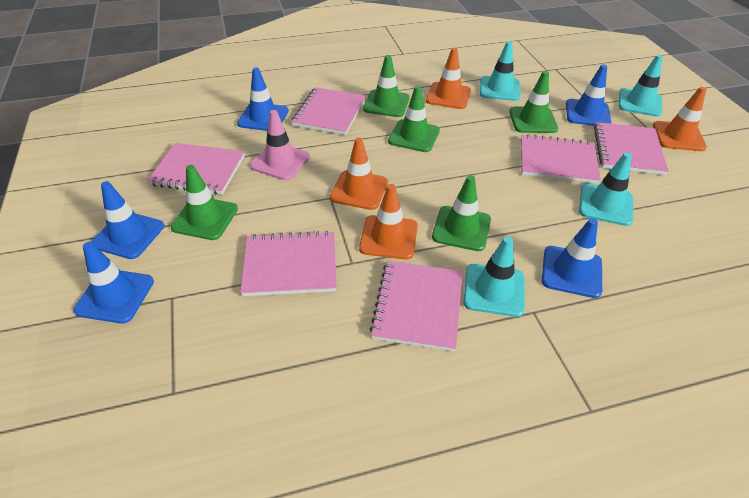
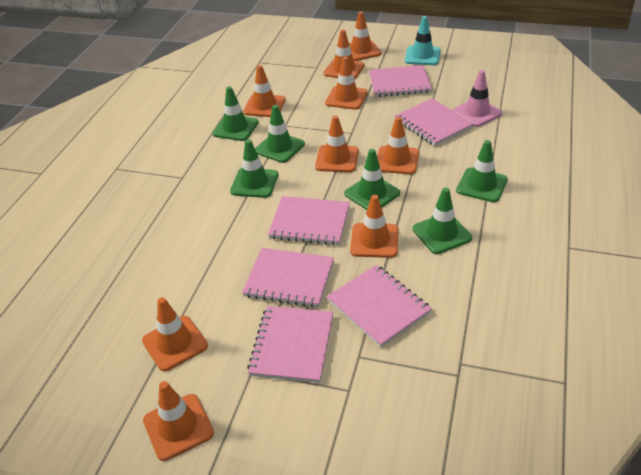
blue traffic cone: [73,242,154,324] [91,181,164,259] [237,68,289,131] [542,218,602,298] [566,64,611,126] = 5 -> none = 0
green traffic cone: [171,165,238,240] [363,55,410,117] [388,86,440,152] [432,175,491,251] [509,71,558,133] = 5 -> [212,86,259,141] [230,139,278,198] [255,105,305,163] [344,149,400,210] [413,187,472,254] [456,140,508,202] = 6
orange traffic cone: [330,138,388,210] [359,184,418,260] [426,48,471,109] [653,87,707,151] = 4 -> [142,297,208,371] [143,381,214,461] [243,65,285,117] [315,115,359,172] [323,30,365,79] [325,57,368,110] [349,12,381,61] [350,195,398,258] [377,116,419,174] = 9
turquoise traffic cone: [464,236,525,317] [480,41,521,101] [579,152,633,226] [618,55,663,117] = 4 -> [405,16,441,65] = 1

